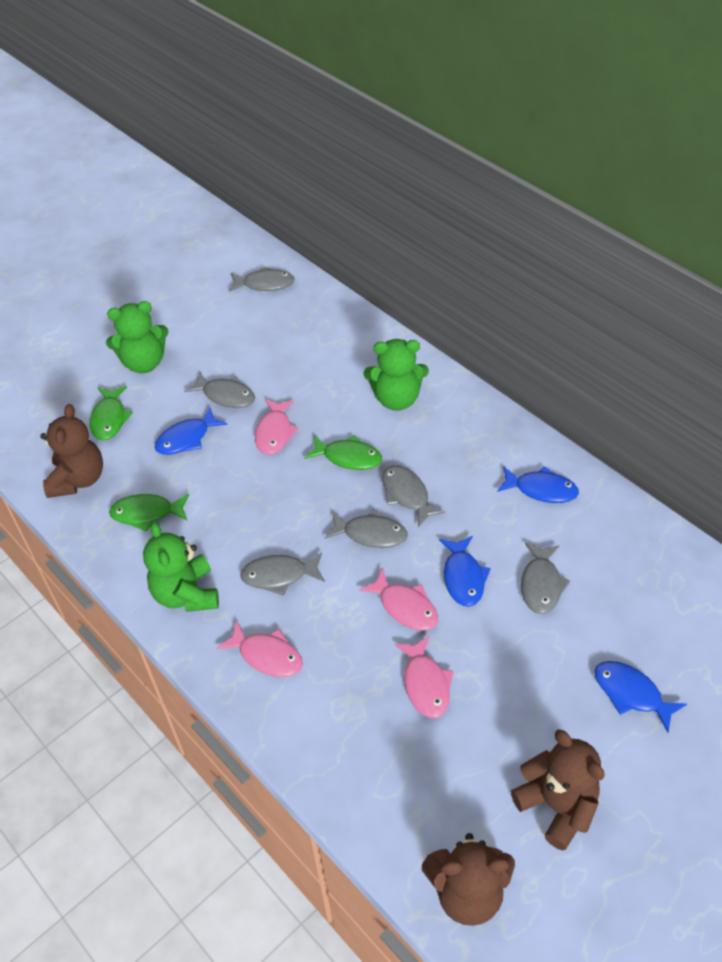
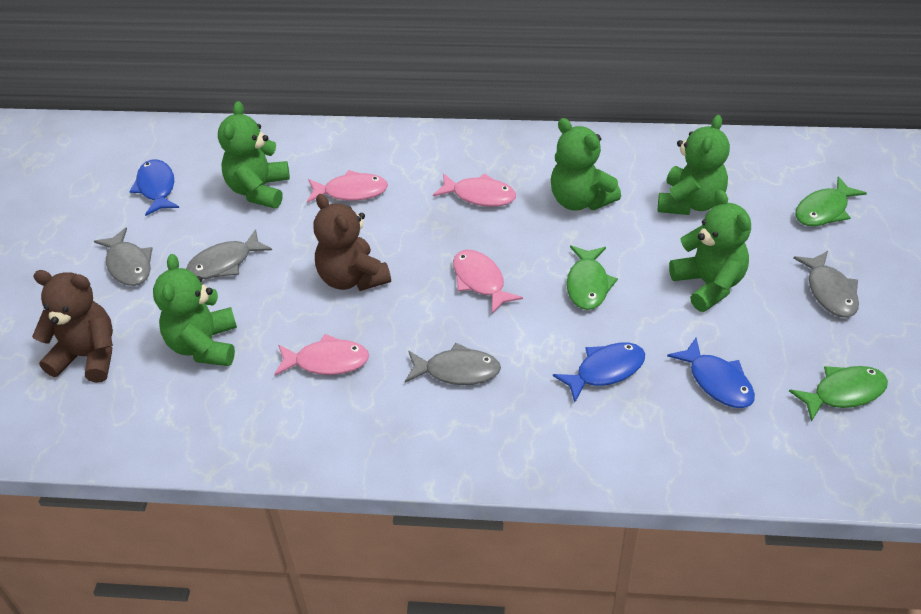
blue fish: [155,407,227,455] [439,536,491,607] [497,466,579,503] [594,661,687,732] = 4 -> [129,159,179,216] [553,342,645,402] [667,338,755,408] = 3
brown teddy bear: [40,404,103,498] [422,833,515,926] [511,729,605,851] = 3 -> [32,270,113,383] [313,194,391,291] = 2
green teddy bear: [106,301,168,373] [143,522,219,612] [364,339,429,411] = 3 -> [153,254,237,366] [218,101,290,209] [551,118,621,211] [658,115,730,215] [669,190,751,312] = 5
grey fish: [184,372,255,408] [229,266,295,292] [240,552,325,596] [325,509,408,548] [382,465,446,527] [521,542,570,614] = 6 -> [94,227,153,286] [186,229,272,279] [405,343,501,385] [793,251,859,317] = 4

